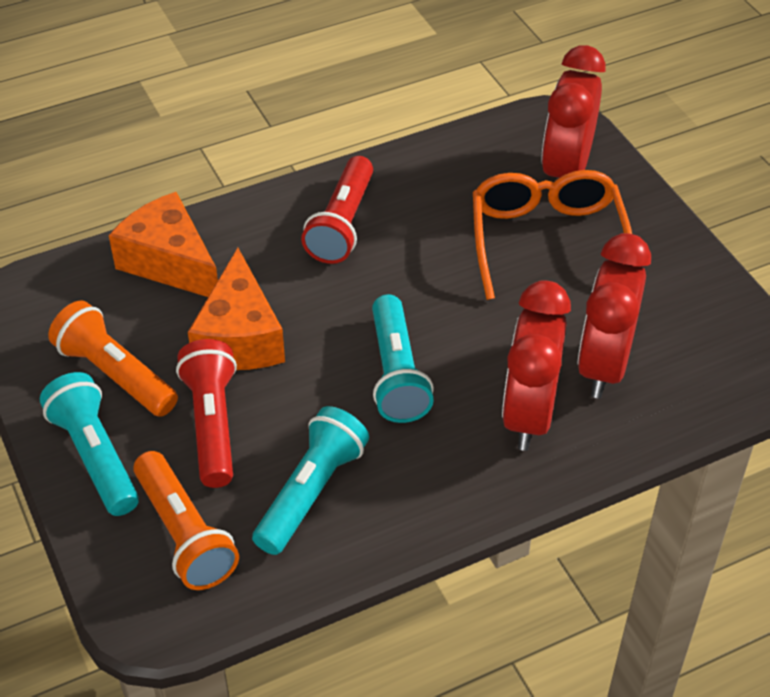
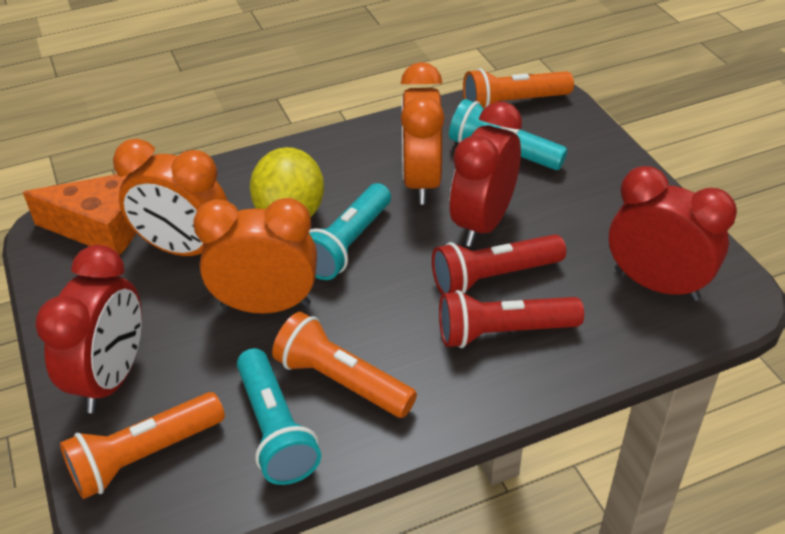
orange cheese: [109,192,218,297] [188,248,285,370] = 2 -> [23,174,136,256] = 1
orange clock: none = 0 -> [113,139,228,256] [193,198,317,314] [401,62,445,204] = 3
orange flashlight: [48,300,178,417] [133,451,239,590] = 2 -> [60,392,225,499] [272,312,417,418] [463,68,574,109] = 3
orange glasses: [473,170,632,300] = 1 -> none = 0
yellow lemon: none = 0 -> [250,147,324,218] = 1

